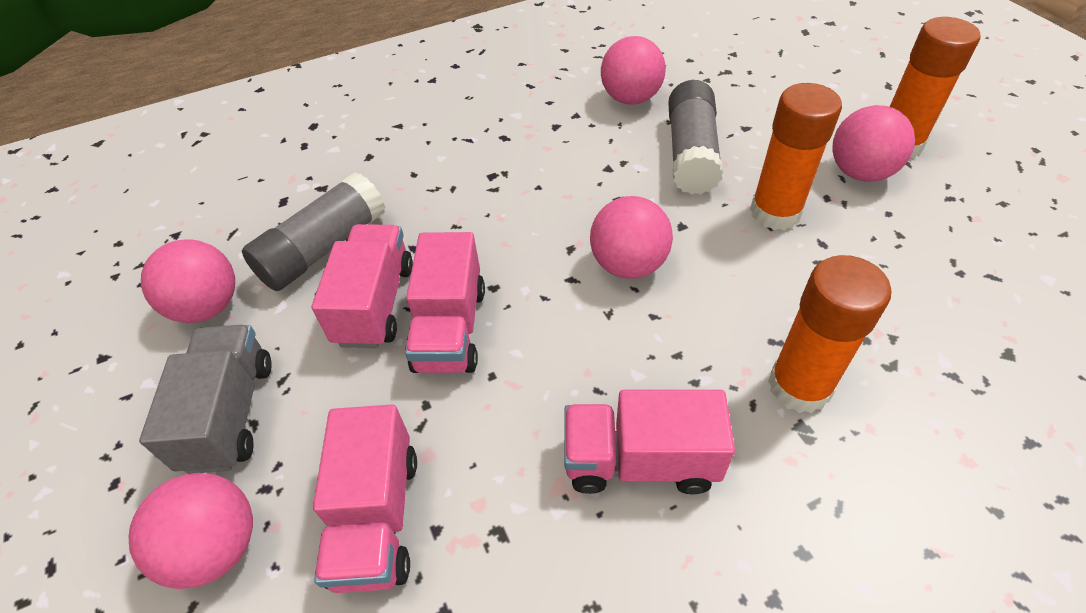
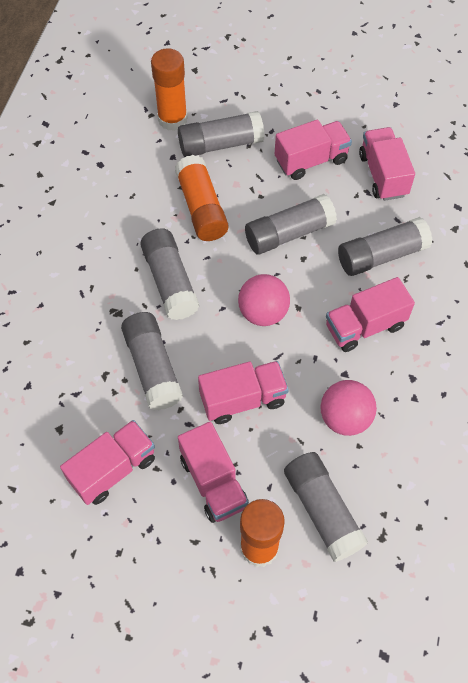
grey glue stick: [242,172,386,291] [668,80,723,195] = 2 -> [121,312,183,410] [140,228,200,320] [178,111,265,157] [245,194,337,255] [284,452,368,562] [338,217,432,276] = 6
grey truck: [139,325,272,474] = 1 -> none = 0
pink ball: [129,473,253,589] [141,240,235,323] [590,196,673,279] [601,36,666,105] [832,105,915,182] = 5 -> [238,274,290,326] [320,380,377,436] = 2
pink truck: [312,224,413,348] [313,405,417,593] [405,232,485,373] [564,390,735,494] = 4 -> [60,420,155,505] [178,422,249,523] [198,361,289,424] [275,120,352,180] [326,277,415,352] [359,127,415,201] = 6

